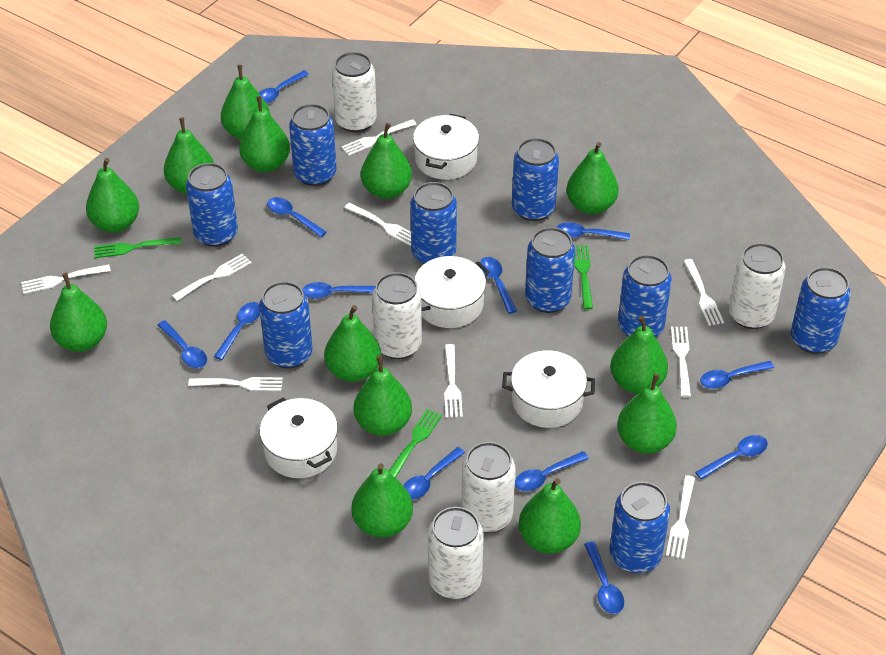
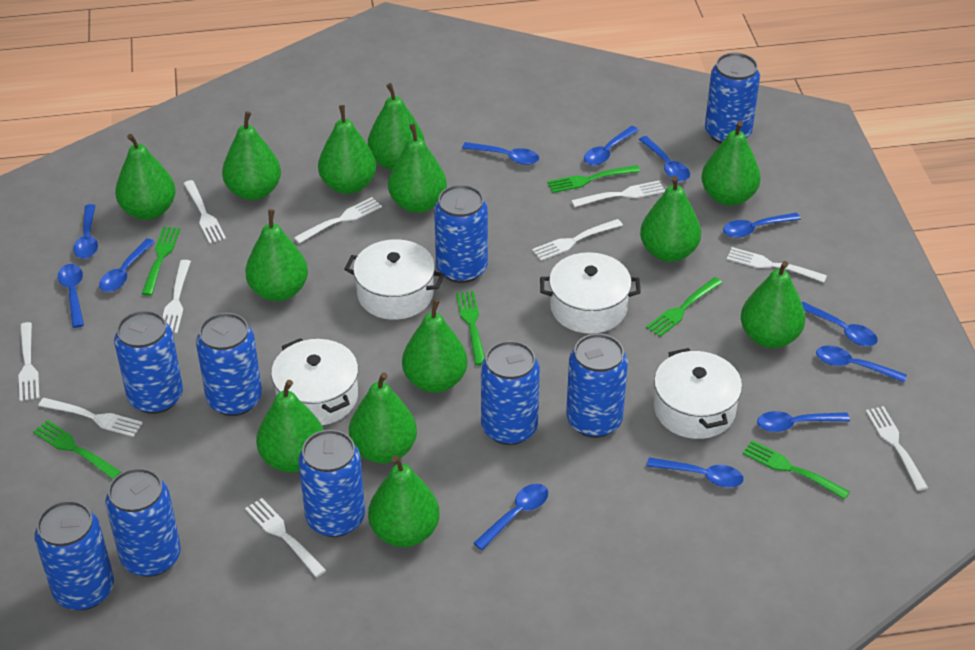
green fork: [94,237,181,258] [389,409,442,478] [574,245,593,310] = 3 -> [33,420,122,480] [142,227,180,296] [456,291,485,365] [547,165,640,193] [646,277,722,337] [742,440,850,500] = 6
white can: [332,52,377,133] [372,272,422,359] [428,507,484,599] [461,442,516,533] [729,243,786,329] = 5 -> none = 0
white fork: [21,264,111,294] [172,253,252,301] [188,377,283,391] [341,119,417,156] [344,203,411,246] [444,344,463,418] [666,475,695,559] [671,327,691,397] [684,259,724,326] = 9 -> [18,322,40,401] [39,398,143,437] [163,260,191,333] [183,180,226,244] [245,498,326,577] [294,197,382,243] [532,219,623,261] [571,181,665,207] [727,247,827,282] [866,406,928,491] = 10

